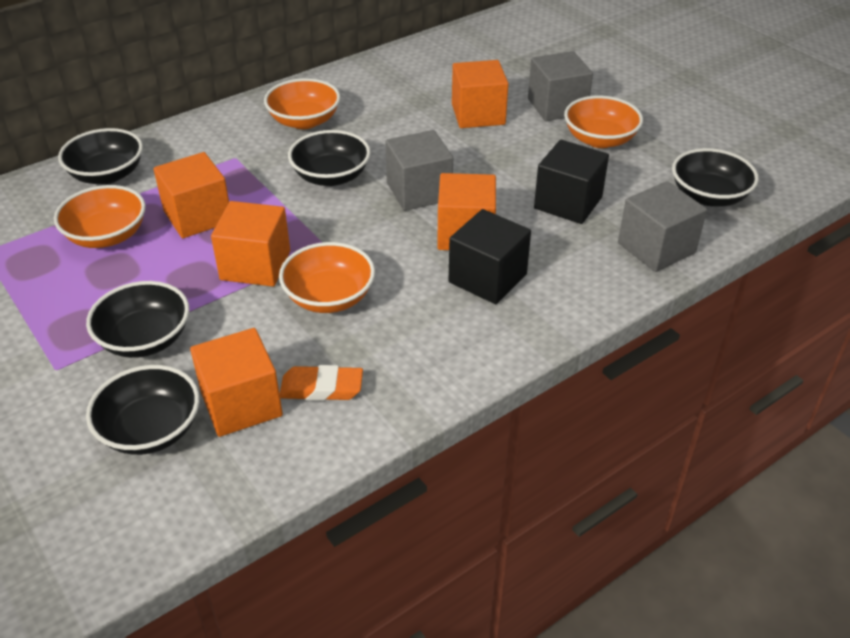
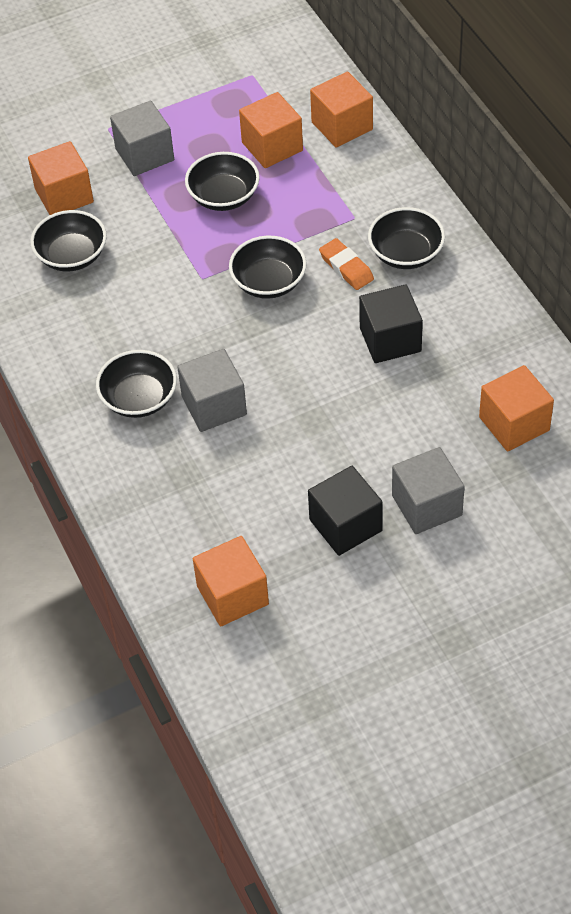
orange bowl: [54,185,146,248] [264,78,340,129] [279,242,375,313] [564,96,643,148] = 4 -> none = 0

